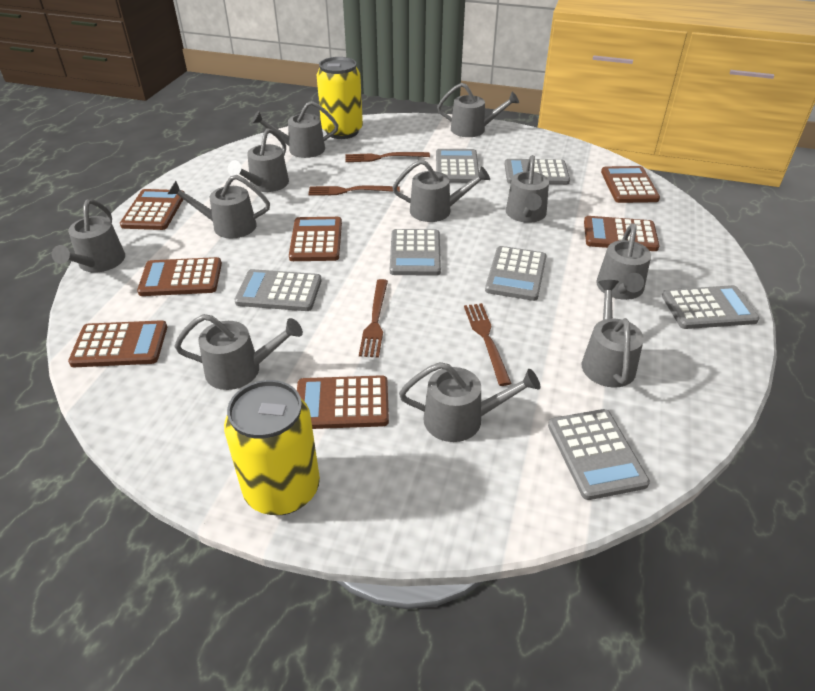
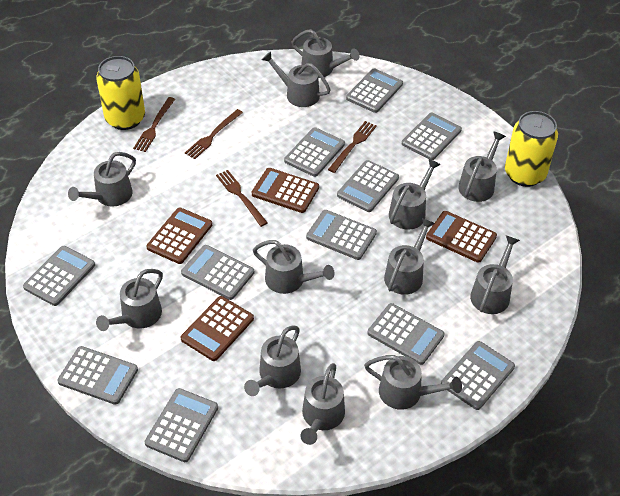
brown calculator: [68,320,167,367] [120,189,185,230] [137,257,222,296] [289,217,342,261] [297,375,389,429] [584,216,659,251] [601,166,660,203] = 7 -> [146,208,212,264] [181,296,254,361] [252,168,319,213] [426,211,497,263] = 4
grey calculator: [234,269,322,311] [390,229,441,276] [436,149,479,183] [485,246,546,301] [504,159,570,185] [548,409,650,500] [662,285,759,329] = 7 -> [23,246,95,306] [57,346,138,405] [145,388,218,462] [181,245,254,300] [284,127,345,177] [306,210,377,260] [337,160,399,212] [346,68,403,113] [368,303,444,365] [402,113,462,160] [441,341,515,410] = 11
grey watering can: [52,199,125,273] [168,175,270,238] [174,314,303,390] [228,128,289,192] [252,101,339,158] [392,160,490,222] [399,362,540,442] [437,83,519,137] [506,155,549,223] [582,280,644,388] [596,223,651,300] = 11 -> [68,152,136,206] [96,269,163,331] [244,326,301,396] [253,240,335,294] [262,51,331,107] [292,29,359,78] [300,363,345,445] [364,355,462,410] [384,218,435,295] [389,159,441,230] [458,131,506,202] [470,235,520,314] = 12

